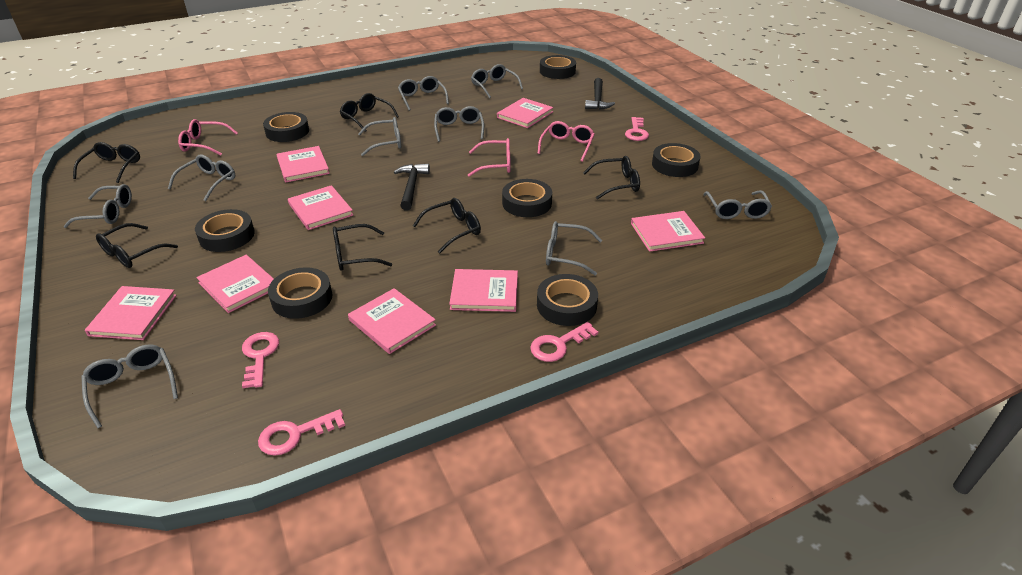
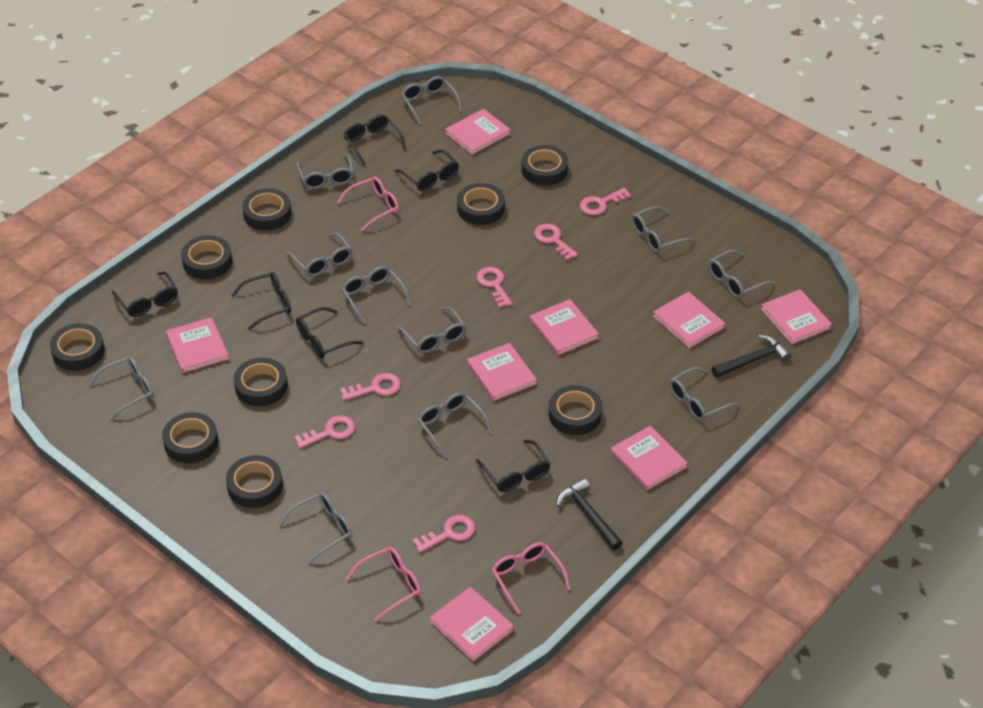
black tape: [195,209,255,252] [263,112,309,142] [268,267,333,319] [502,179,552,217] [537,274,598,326] [540,55,576,79] [652,143,700,177] = 7 -> [50,323,105,371] [162,412,218,463] [181,235,232,279] [226,455,283,508] [234,358,288,406] [242,188,292,231] [457,183,505,225] [521,145,568,186] [549,385,602,435] = 9
grey glasses: [63,184,132,228] [81,344,178,428] [168,154,235,201] [358,117,401,156] [398,76,449,111] [434,106,484,142] [471,64,523,98] [546,221,602,275] [703,190,772,219] = 9 -> [88,356,153,420] [279,492,352,564] [286,232,353,277] [296,154,354,189] [342,266,410,324] [397,307,466,353] [401,76,462,125] [418,392,492,457] [632,206,695,252] [670,367,740,421] [709,250,775,298] = 11
pink key: [242,332,279,388] [258,409,345,456] [530,322,598,362] [625,117,649,141] = 4 -> [294,415,355,448] [340,373,401,401] [413,515,475,553] [476,267,512,308] [534,224,578,260] [580,188,631,215] = 6

